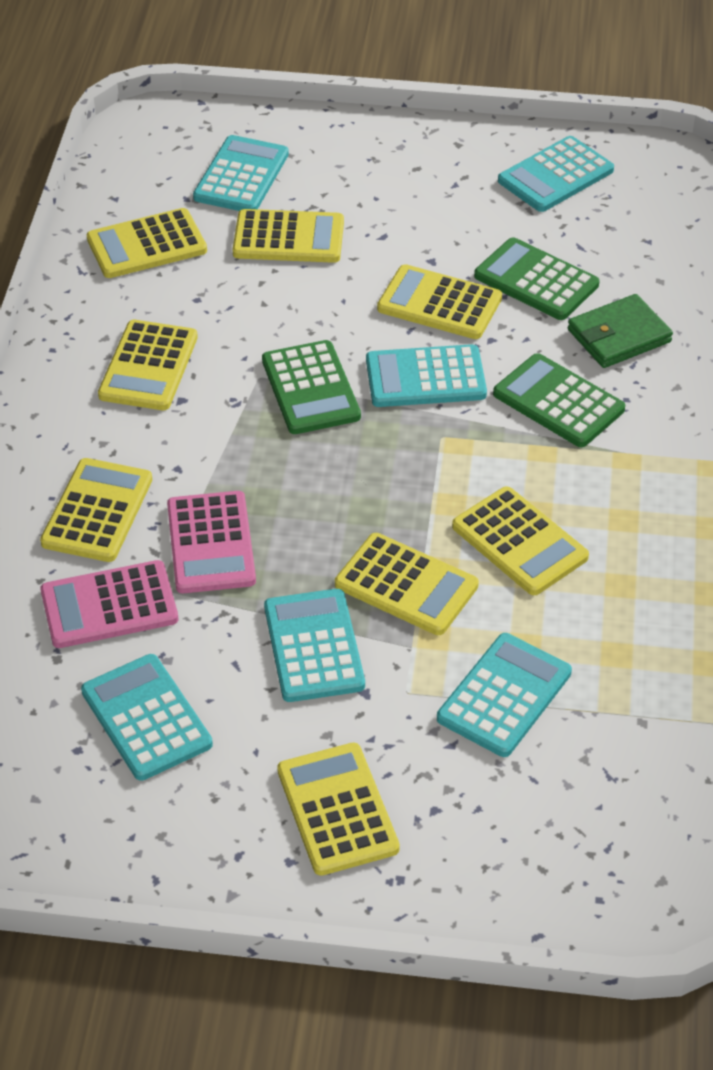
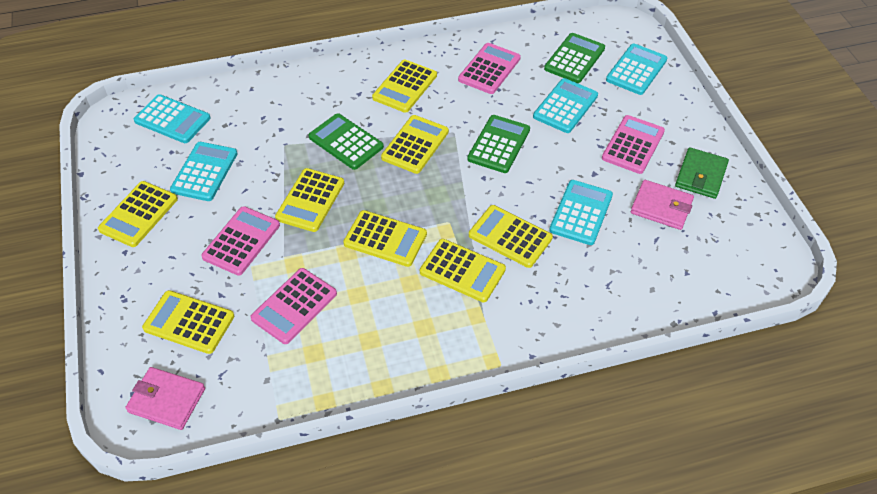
pink calculator: [40,560,178,648] [167,491,256,593] = 2 -> [201,206,280,276] [250,268,337,344] [458,43,521,94] [602,115,665,174] = 4
pink wallet: none = 0 -> [125,367,205,430] [631,180,694,230] = 2
turquoise calculator: [81,654,213,781] [193,135,289,211] [264,589,365,702] [366,344,487,407] [437,633,572,757] [498,136,614,212] = 6 -> [134,94,211,143] [170,142,238,201] [533,78,598,133] [549,180,613,245] [606,43,667,95] = 5

